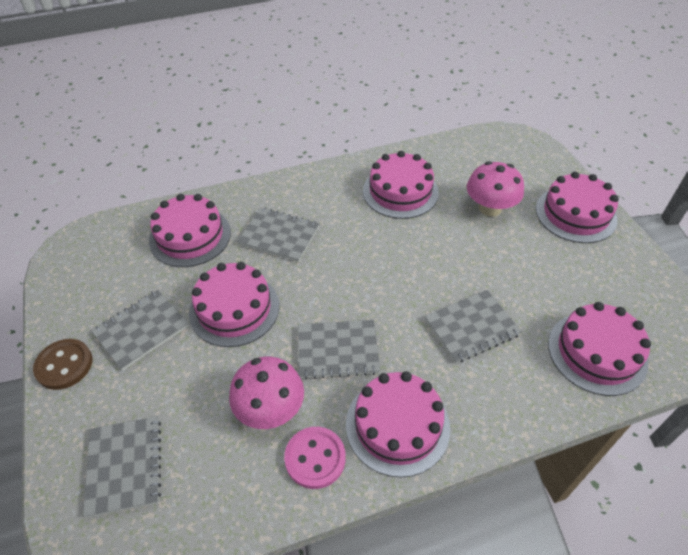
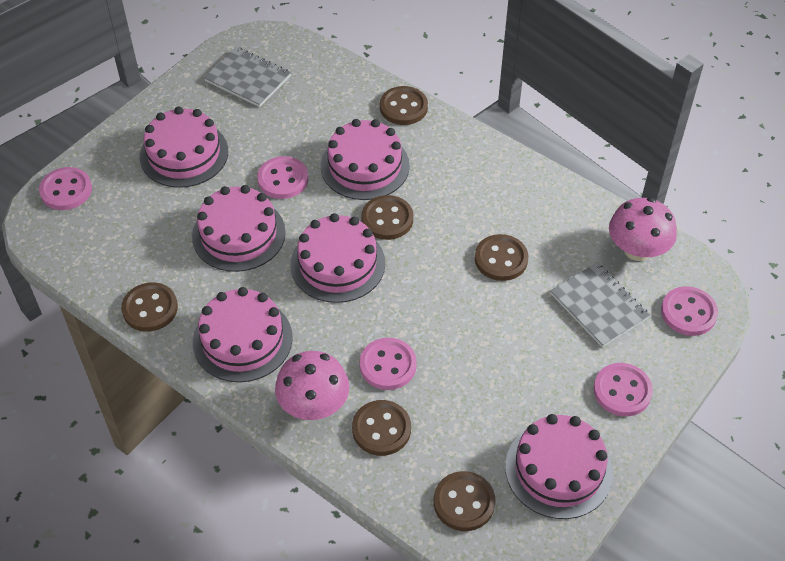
brown button: [33,339,92,390] = 1 -> [121,282,178,332] [352,400,411,456] [361,195,413,240] [380,86,428,125] [434,471,496,531] [475,234,528,281] = 6
grey notebook: [83,416,161,518] [91,290,189,371] [237,207,319,262] [298,320,380,380] [425,290,522,363] = 5 -> [204,47,291,107] [550,263,650,347] = 2
pink button: [284,427,346,489] = 1 -> [39,167,92,210] [257,156,308,199] [360,338,417,390] [593,363,653,416] [661,286,718,336] = 5

